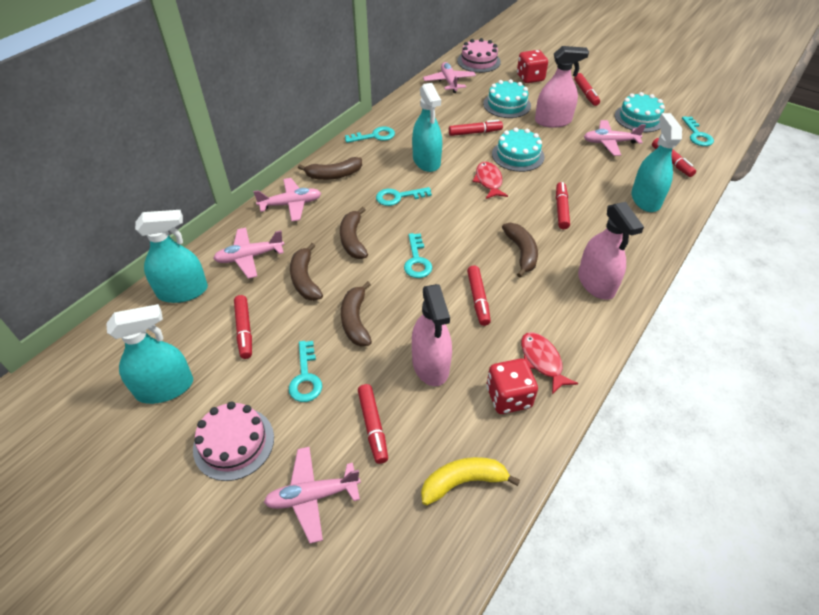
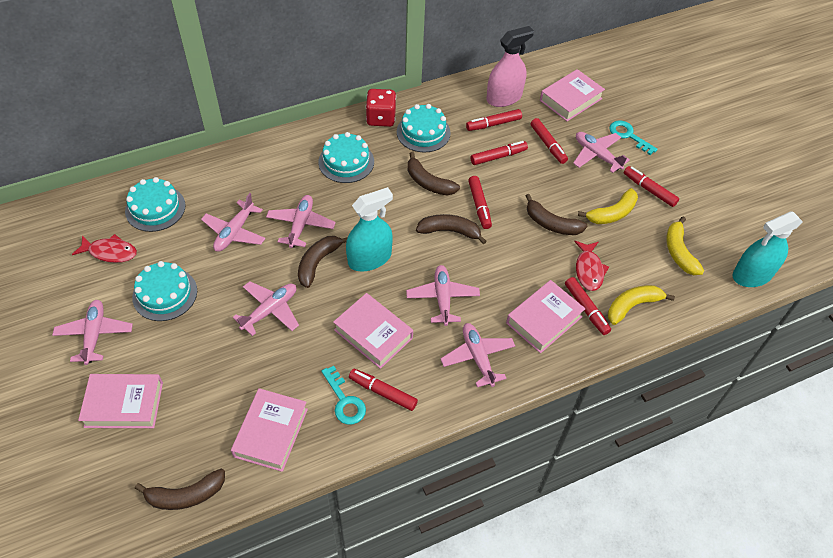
pink book: none = 0 -> [78,374,163,428] [231,388,308,472] [333,293,413,369] [506,280,586,353] [540,69,605,121] = 5
pink cake: [193,401,274,481] [457,38,501,73] = 2 -> none = 0
pink plane: [213,228,284,279] [253,178,321,221] [264,447,361,544] [423,62,476,93] [584,120,646,156] = 5 -> [52,300,133,365] [201,193,266,252] [233,281,299,336] [266,195,336,248] [406,265,480,326] [440,323,515,387] [573,132,630,173] = 7
pink spray bottle: [412,284,452,386] [535,46,589,128] [578,202,644,300] = 3 -> [486,26,534,107] = 1
red dice: [486,359,538,414] [517,50,548,83] = 2 -> [366,89,396,127] = 1
turquoise cake: [483,79,531,118] [492,128,545,172] [615,92,665,132] = 3 -> [125,177,186,232] [132,261,197,321] [318,132,374,183] [397,104,451,152] = 4
turquoise key: [289,341,322,402] [345,127,395,143] [376,187,432,206] [404,233,432,278] [682,116,714,146] = 5 -> [322,366,366,425] [609,120,658,155] = 2
turquoise spray bottle: [106,304,193,404] [135,210,208,303] [412,83,442,172] [631,113,682,212] = 4 -> [346,187,393,272] [732,211,803,287] = 2
yellow banana: [421,457,520,506] = 1 -> [578,188,638,224] [608,285,675,325] [666,217,704,275] = 3

